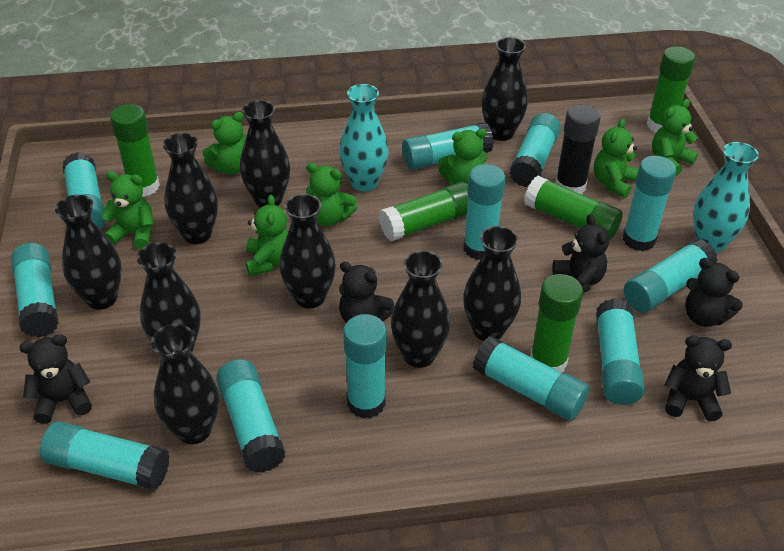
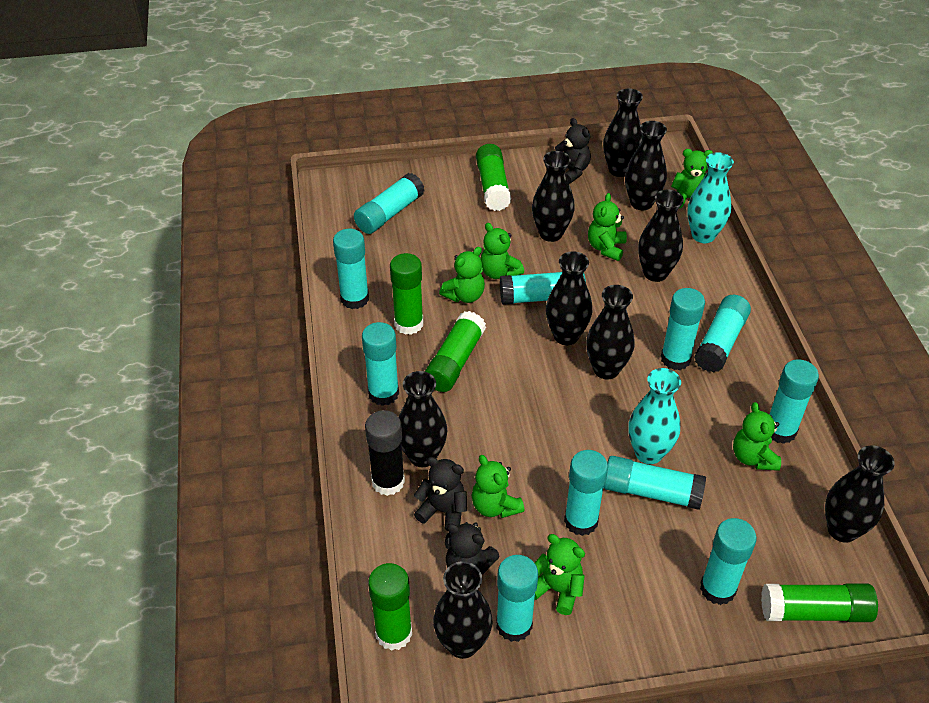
black teddy bear: [19,334,92,424] [339,261,395,323] [552,214,609,293] [664,336,732,421] [685,258,743,327] = 5 -> [414,457,467,531] [445,522,500,574] [555,118,591,184] = 3
turquoise glue stick: [11,243,59,338] [40,421,170,491] [62,152,106,229] [216,359,286,473] [343,314,387,419] [402,122,494,170] [463,164,506,260] [473,336,589,421] [509,113,561,187] [596,299,645,405] [623,156,676,251] [624,239,718,312] = 12 -> [333,229,369,309] [354,173,425,234] [362,322,399,406] [496,555,538,642] [500,272,586,305] [564,450,608,536] [603,456,706,510] [661,288,705,370] [694,295,751,373] [700,518,757,605] [769,359,819,444] = 11

